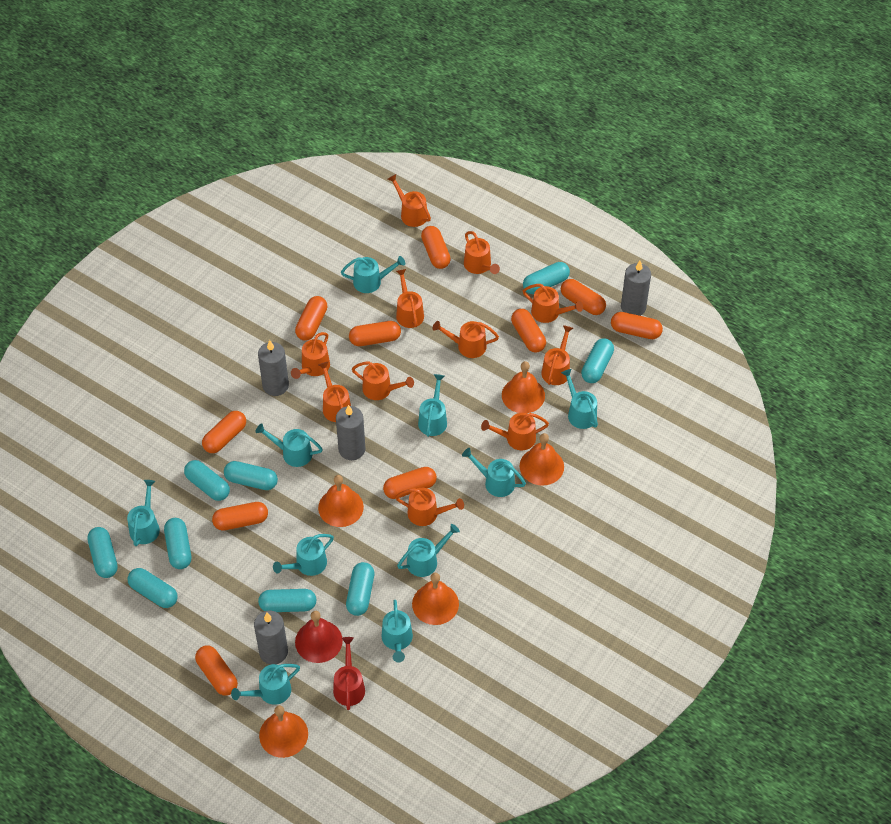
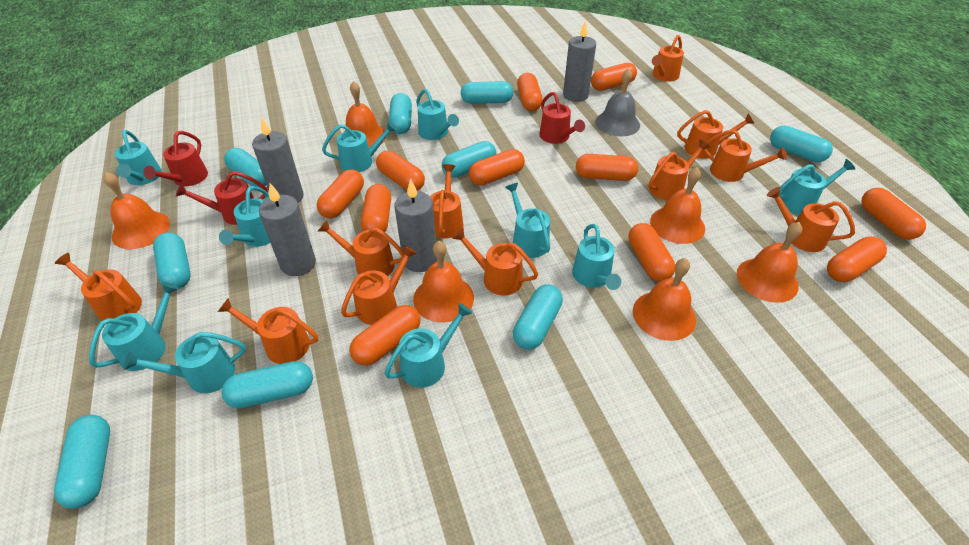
grey bell: none = 0 -> [595,68,640,136] = 1
orange bell: [259,705,308,758] [318,475,364,527] [412,573,459,625] [502,361,545,413] [519,433,564,486] = 5 -> [103,172,170,249] [344,81,386,148] [413,241,474,322] [633,258,696,341] [650,167,705,244] [737,222,802,303] = 6
orange capsule: [195,646,238,696] [202,411,246,453] [212,502,268,530] [295,296,327,341] [349,321,401,346] [383,467,437,499] [421,226,451,269] [511,309,546,352] [561,279,606,315] [611,312,663,339] = 10 -> [317,169,364,219] [349,305,421,366] [361,184,391,232] [376,151,425,191] [469,149,525,186] [517,73,543,111] [576,154,638,181] [591,63,637,91] [628,223,675,282] [827,236,887,282] [861,188,926,240] = 11
red bell: [295,611,343,663] = 1 -> none = 0
red watering can: [333,637,365,710] = 1 -> [143,131,208,186] [176,171,268,225] [539,92,585,144] = 3

